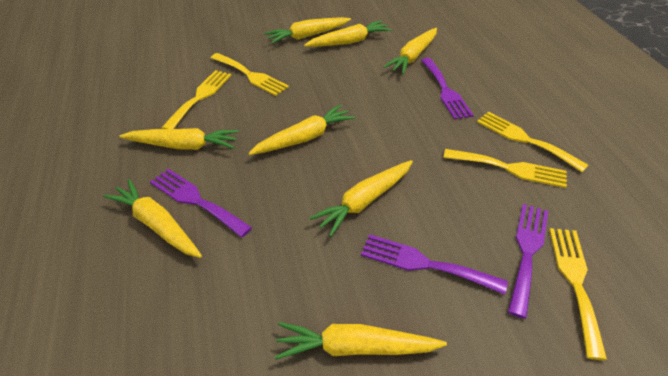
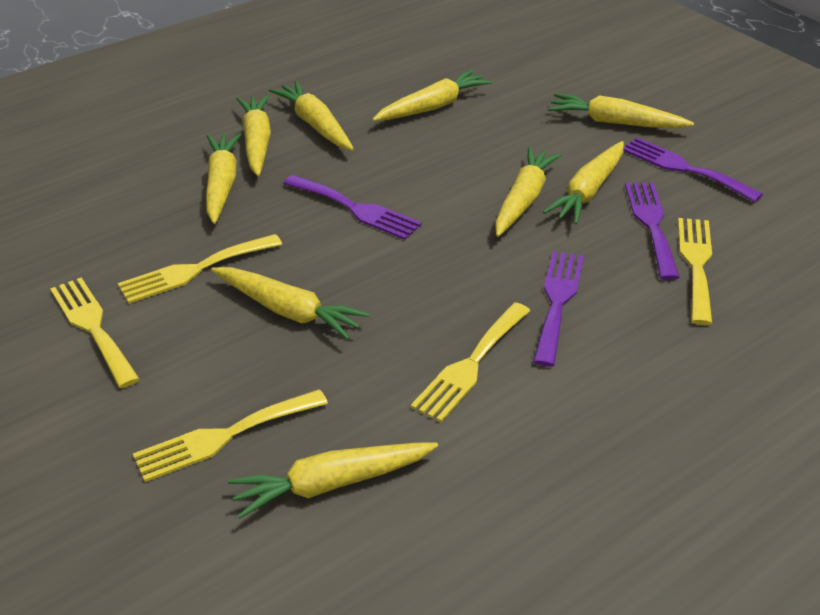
yellow carrot: [103,179,202,258] [119,128,239,150] [248,104,355,155] [265,17,351,44] [275,322,447,360] [304,20,391,47] [310,160,413,237] [383,28,437,74] = 8 -> [206,133,241,224] [211,267,370,340] [228,443,438,518] [236,95,271,176] [269,81,354,150] [372,70,492,121] [495,147,562,237] [543,141,624,224] [548,93,694,129] = 9

